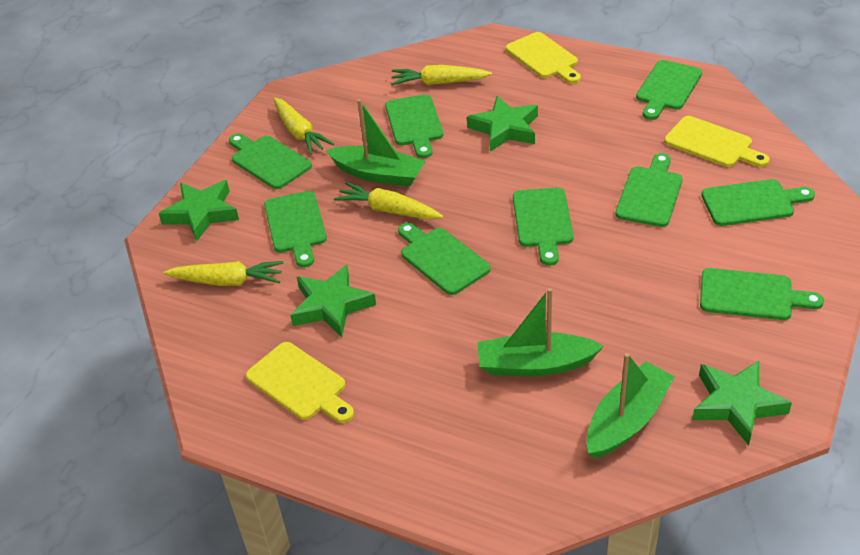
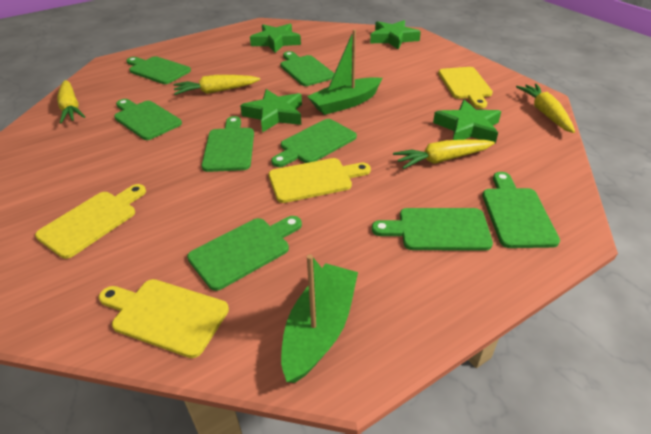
green boat: [326,99,426,187] [477,288,604,376] [586,353,675,459] = 3 -> [281,254,358,383] [307,29,382,115] = 2
green cutting board: [229,134,312,189] [264,191,327,268] [385,94,443,158] [398,223,491,295] [513,187,574,266] [615,153,683,227] [636,60,702,120] [700,268,824,320] [701,179,815,226] = 9 -> [114,99,182,140] [126,56,191,84] [187,216,302,291] [202,116,254,172] [271,119,357,167] [280,51,334,86] [372,208,493,251] [482,172,560,248] = 8
yellow cutting board: [246,342,354,423] [506,32,581,84] [664,116,770,167] = 3 -> [35,184,146,259] [99,279,229,358] [269,158,371,203] [438,67,493,108] = 4

